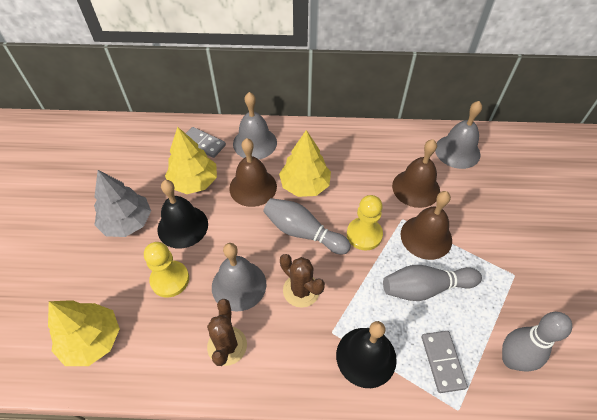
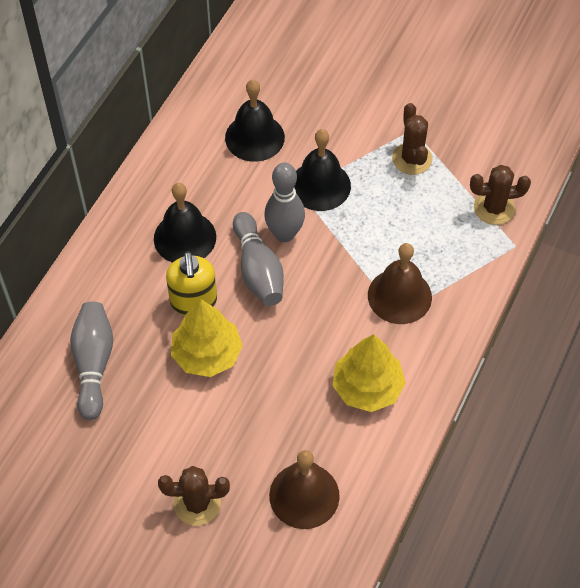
black bell: [157,180,208,248] [336,321,397,388] = 2 -> [154,183,216,263] [225,80,285,162] [294,129,351,211] = 3
brown bell: [229,138,277,207] [392,139,440,208] [401,191,452,260] = 3 -> [269,450,340,529] [368,243,432,324] = 2
brown cactus: [207,299,247,366] [280,254,325,308] = 2 -> [158,466,230,526] [392,103,432,175] [470,165,531,225] = 3
grey bell: [212,243,266,312] [233,92,277,159] [435,101,482,169] = 3 -> none = 0
grey domino: [186,127,226,158] [422,331,468,393] = 2 -> none = 0
grey tree: [94,170,151,237] = 1 -> none = 0
yellow pawn: [144,242,189,298] [347,195,383,250] = 2 -> none = 0
yellow soap dispenser: none = 0 -> [166,251,217,315] = 1
yellow tree: [48,300,120,366] [165,127,217,194] [279,130,331,197] = 3 -> [171,299,243,377] [332,334,406,412] = 2

